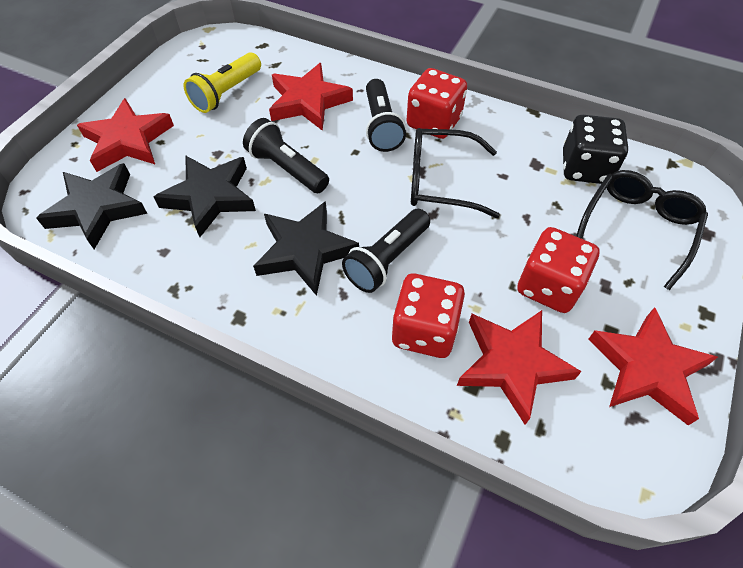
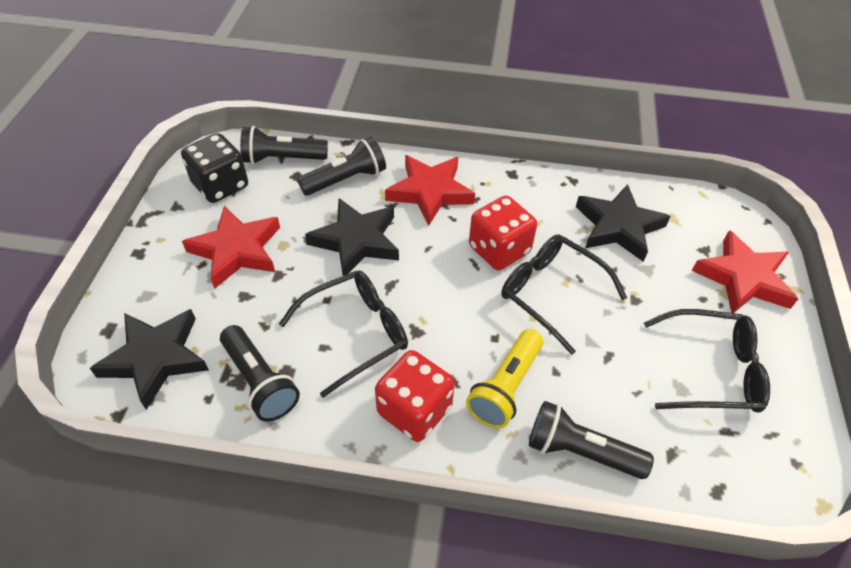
black flashlight: [243,118,329,193] [342,209,430,293] [366,79,406,152] = 3 -> [220,325,300,422] [240,126,328,164] [297,137,386,196] [529,401,654,479] = 4
black glasses: [411,128,500,218] [576,170,708,290] = 2 -> [279,271,408,398] [501,234,627,355] [644,309,770,413] = 3
red dice: [391,273,465,358] [406,68,467,139] [517,227,600,313] = 3 -> [375,350,455,442] [469,195,537,270] = 2
red star: [77,98,174,172] [269,63,353,131] [457,310,582,425] [588,307,718,426] = 4 -> [182,206,280,289] [385,155,475,226] [692,230,798,313] = 3

